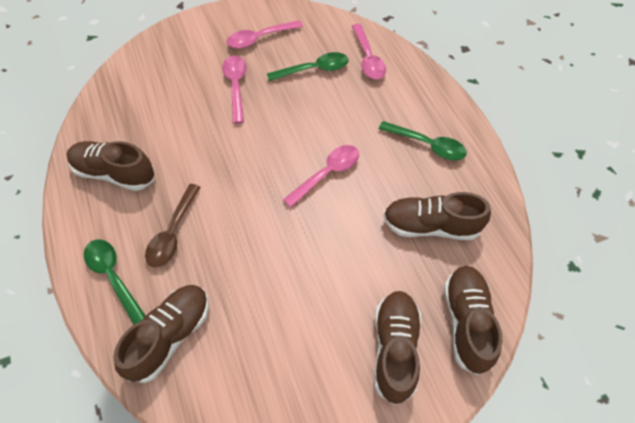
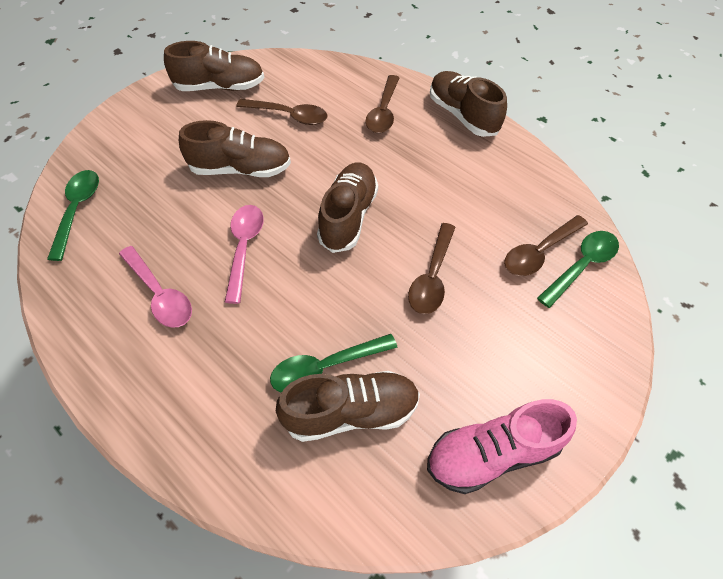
brown spoon: [145,184,201,267] = 1 -> [236,99,328,125] [365,75,399,133] [408,223,455,314] [504,215,588,276] = 4
pink shoe: none = 0 -> [427,399,577,494] = 1
pink spoon: [222,55,246,124] [226,20,303,49] [283,145,359,207] [352,24,386,79] = 4 -> [119,246,192,328] [225,205,264,304] = 2

